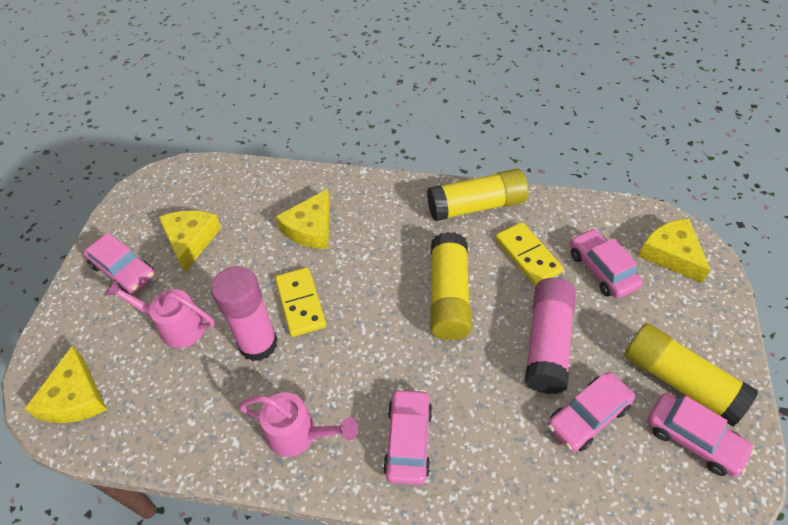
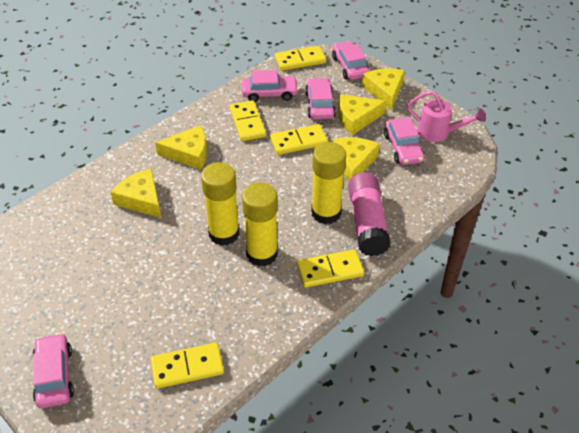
pink glue stick: [211,266,278,361] [524,278,576,394] = 2 -> [348,172,391,256] = 1
pink watering can: [104,279,215,348] [239,392,358,457] = 2 -> [407,91,486,142] = 1
yellow cheese: [25,346,107,423] [159,210,221,272] [276,189,330,249] [638,219,711,283] = 4 -> [110,168,161,218] [155,125,207,170] [332,137,380,181] [338,94,387,135] [362,68,405,110] = 5
yellow domino: [275,267,326,337] [495,222,563,286] = 2 -> [151,343,224,389] [230,100,266,141] [270,124,328,155] [275,46,326,71] [297,249,364,287] = 5

